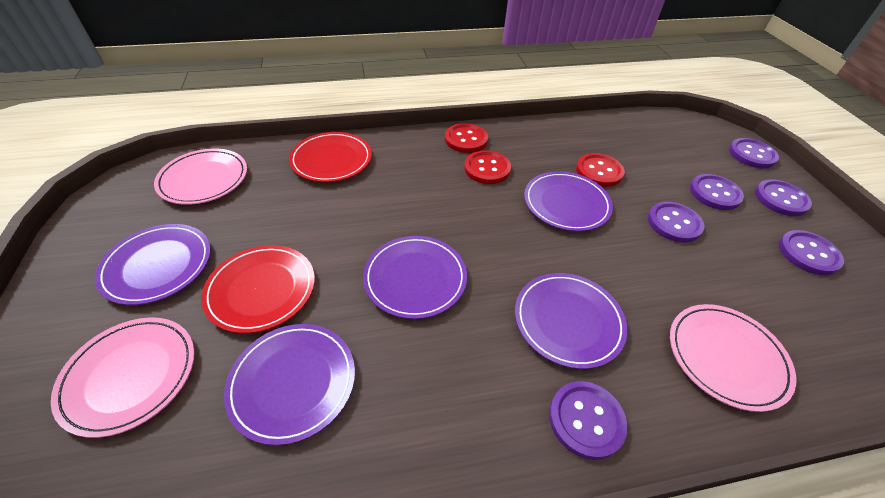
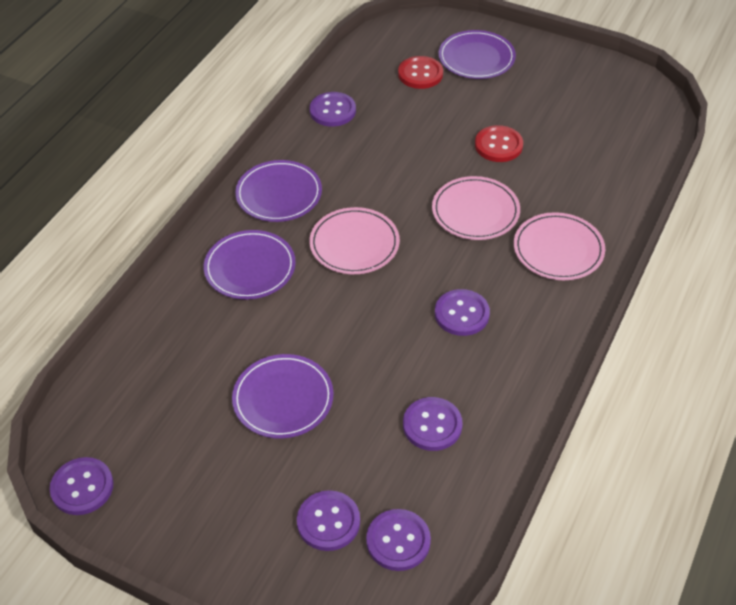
purple plate: [95,224,211,305] [224,324,355,445] [363,236,467,319] [515,273,627,369] [524,171,613,231] = 5 -> [204,230,296,300] [232,354,334,438] [235,160,322,222] [438,30,516,79] = 4
red button: [445,123,488,153] [464,150,511,184] [576,153,625,187] = 3 -> [398,56,443,89] [475,125,523,162] = 2
red plate: [201,245,315,333] [289,132,372,182] = 2 -> none = 0

